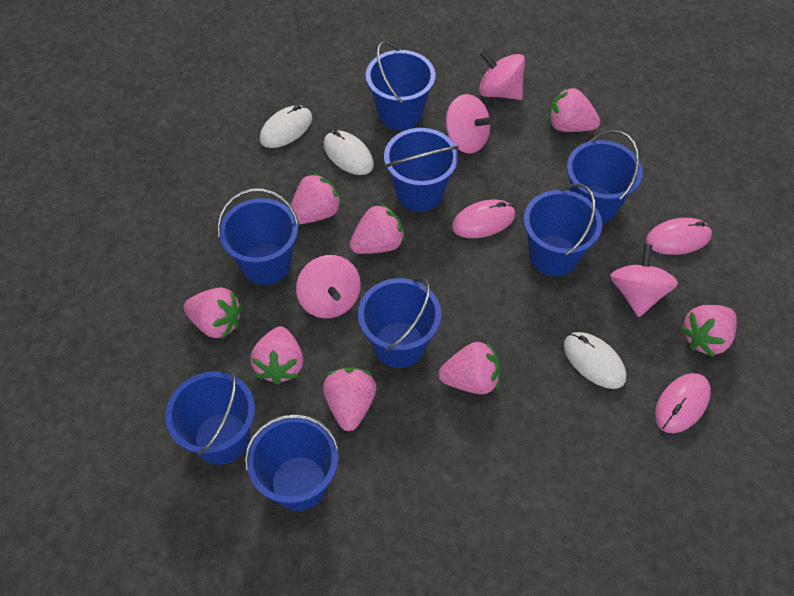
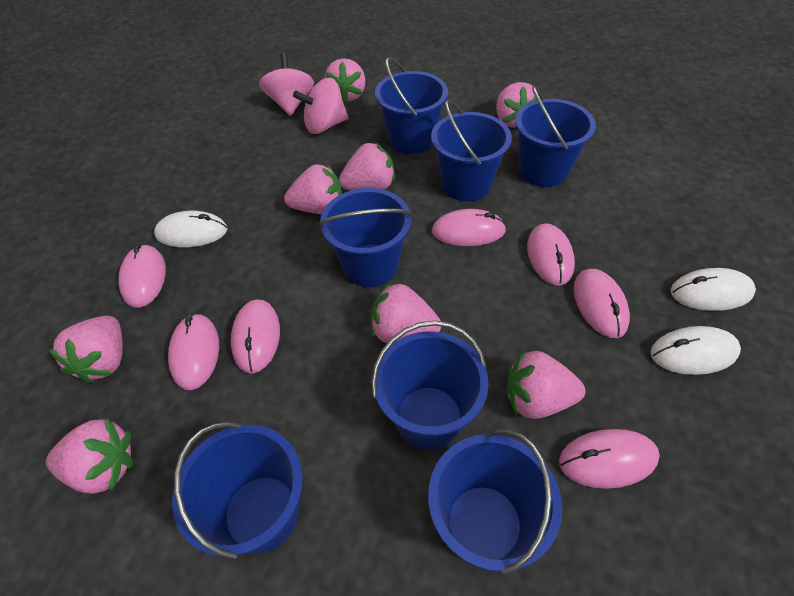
blue bucket: [165,369,255,465] [217,188,299,285] [245,414,339,511] [358,277,441,368] [366,41,436,130] [384,128,459,211] [524,183,602,276] [567,130,643,224] = 8 -> [172,422,303,559] [319,188,413,287] [372,321,489,450] [375,57,448,154] [428,429,562,575] [431,100,512,201] [515,86,596,187] = 7
pink mouse: [452,200,515,238] [646,218,712,255] [655,373,711,433] = 3 -> [118,244,166,308] [168,313,219,390] [231,299,280,374] [432,209,506,246] [527,223,575,286] [559,429,660,489] [573,269,630,338] = 7
pink spinning top: [296,255,361,318] [445,94,494,154] [479,50,525,100] [610,244,678,317] = 4 -> [259,53,314,116] [293,78,348,134] = 2

